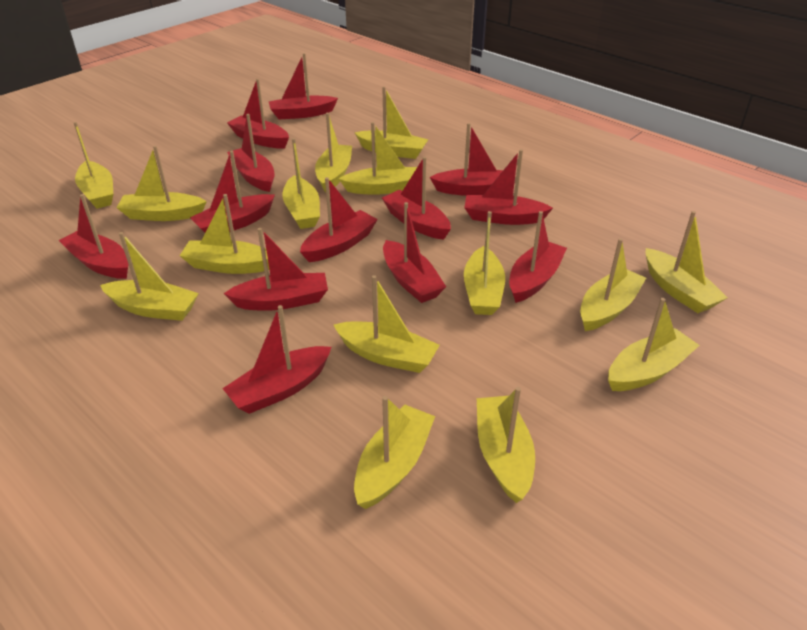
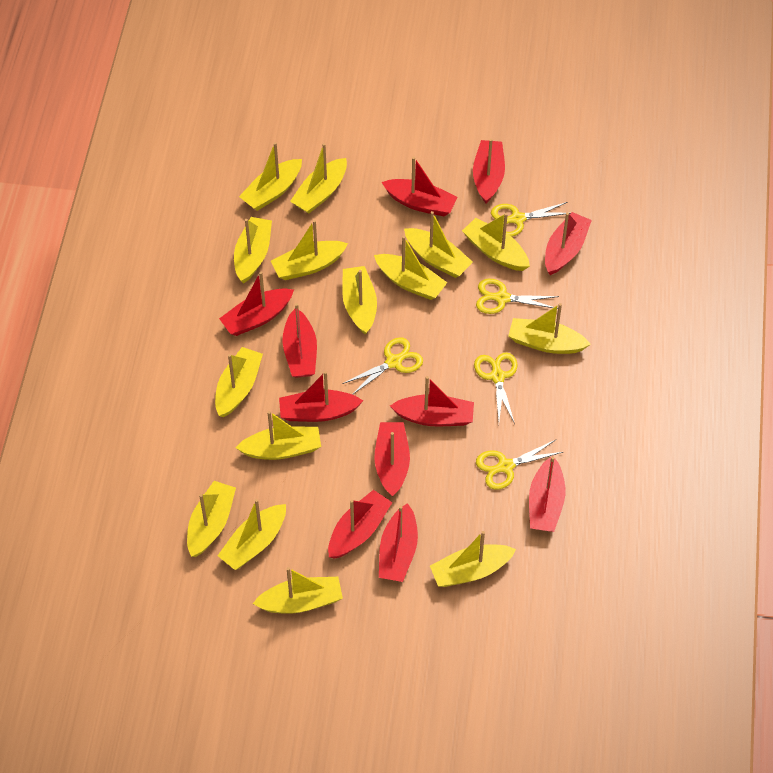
red boat: [58,194,129,279] [190,151,275,233] [222,305,332,414] [224,228,328,311] [227,79,289,149] [227,114,275,192] [268,53,338,119] [300,177,378,262] [382,157,451,240] [383,202,446,303] [430,123,503,196] [464,149,553,225] [509,211,567,303] = 13 -> [219,272,294,336] [279,371,363,422] [283,303,317,378] [328,490,392,559] [374,422,410,497] [379,503,418,582] [382,157,458,216] [390,376,474,426] [473,139,505,203] [529,456,565,532] [545,212,592,275] = 11
yellow scissors: none = 0 -> [342,337,423,395] [474,352,517,424] [476,279,559,314] [476,440,563,490] [491,202,571,237] = 5

